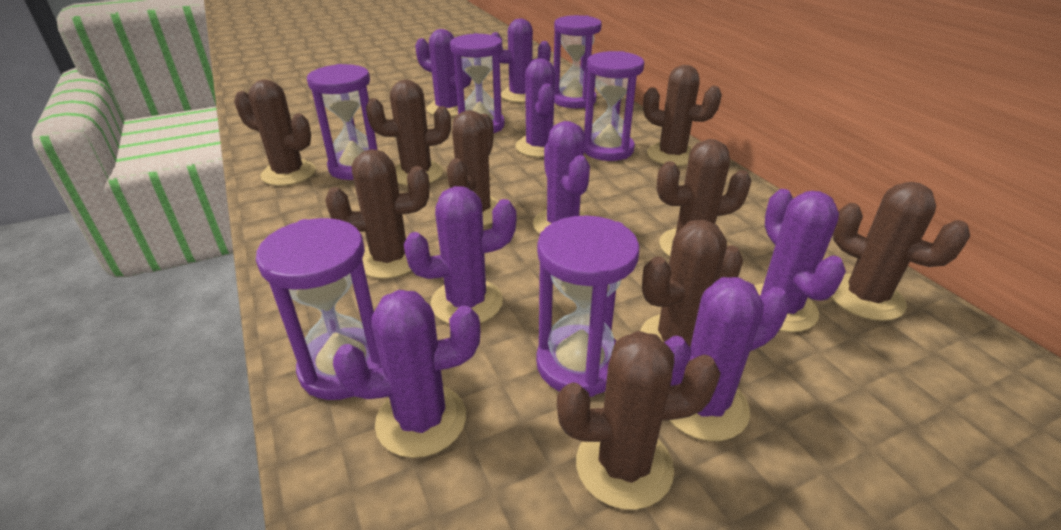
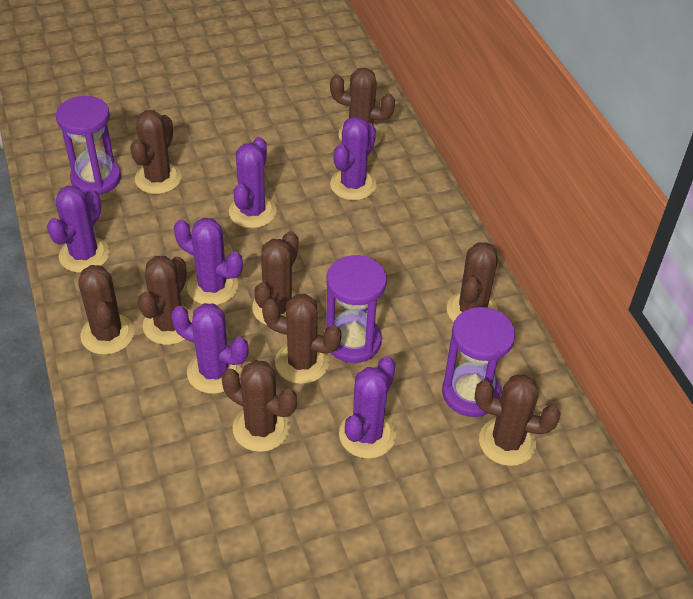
purple cactus: [333,290,480,458] [404,186,516,324] [415,29,472,117] [491,18,551,103] [515,58,555,157] [533,121,590,234] [664,277,790,441] [754,189,846,332] = 8 -> [47,186,110,273] [171,303,249,394] [174,218,243,305] [229,137,277,228] [330,117,377,201] [339,357,396,459] = 6
purple hourglass: [256,218,382,400] [307,64,378,180] [450,33,505,133] [536,215,639,397] [554,15,602,108] [584,51,644,161] = 6 -> [56,96,121,195] [326,255,387,363] [442,307,515,417] = 3

